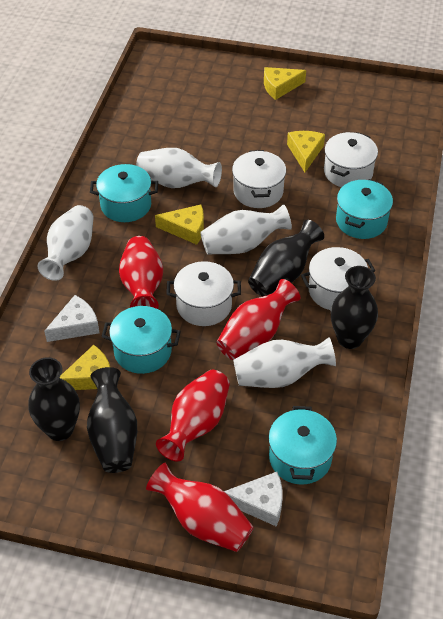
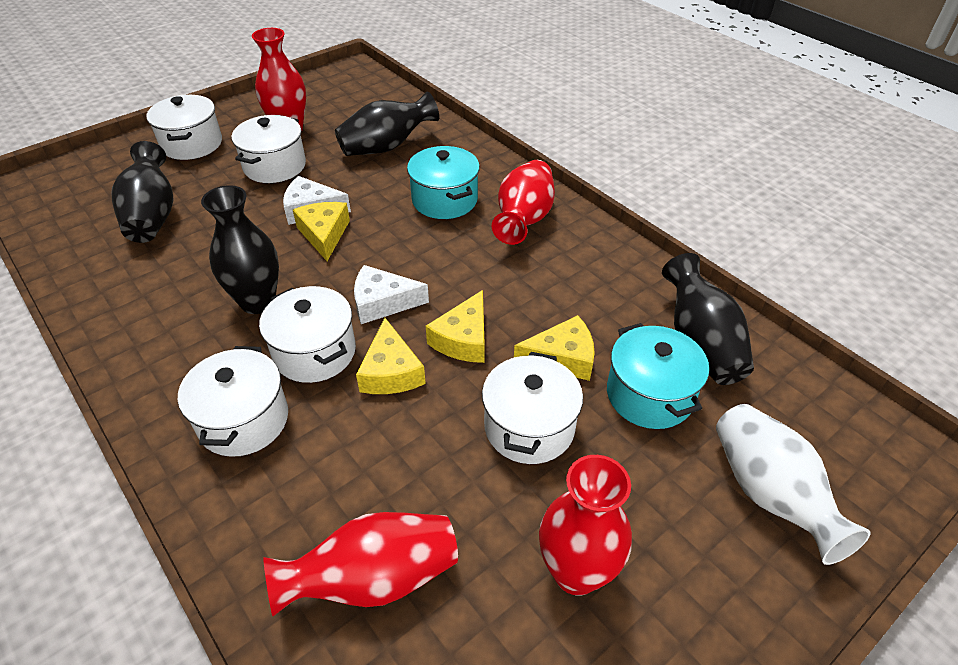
turquoise pot: [90,164,158,222] [101,306,181,374] [268,406,337,485] [336,179,393,239] = 4 -> [407,146,480,219] [607,323,709,429] = 2
white pot: [166,261,241,326] [232,150,286,208] [301,247,375,310] [324,132,378,187] = 4 -> [146,95,222,160] [178,346,288,457] [232,115,306,183] [259,286,356,383] [482,352,583,464] = 5
white vase: [37,205,94,281] [136,148,222,188] [200,204,292,254] [233,337,336,388] = 4 -> [716,404,871,565] = 1

